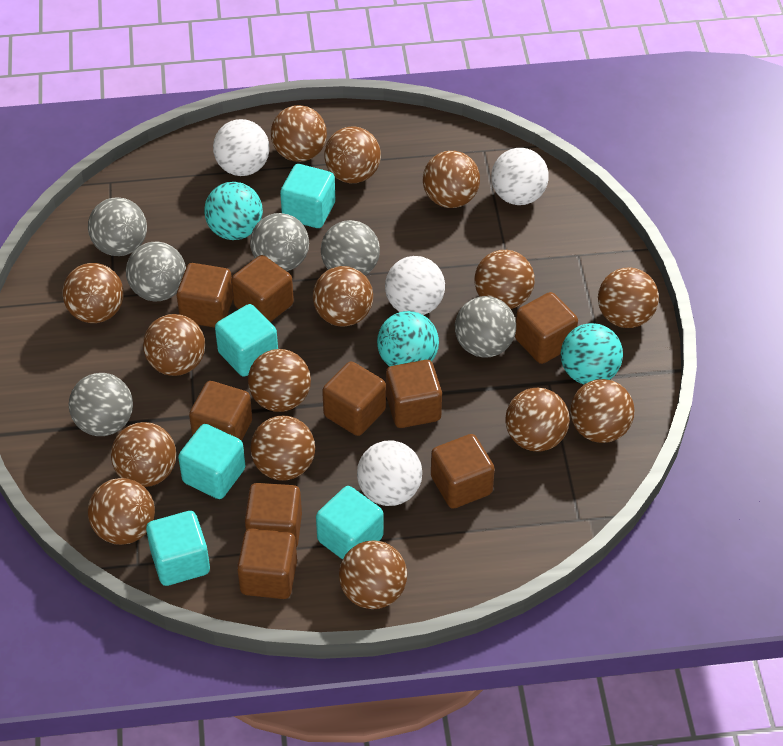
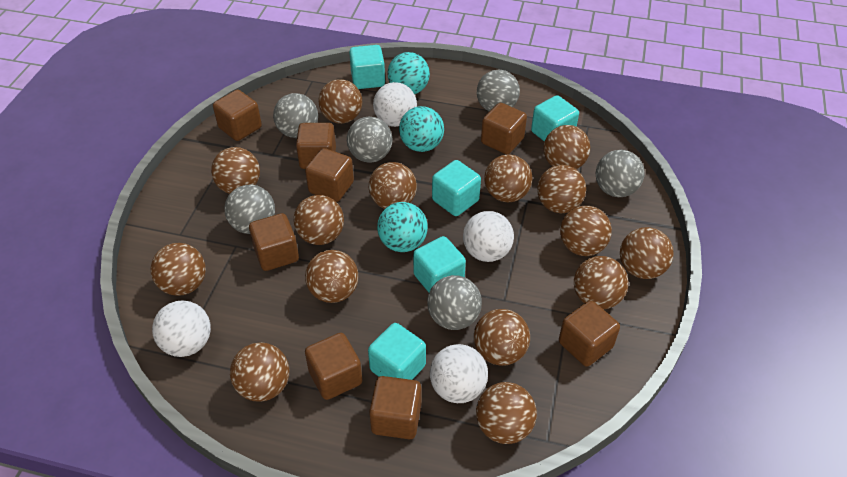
brown cube: [177,263,233,328] [189,381,252,441] [231,255,294,322] [237,528,297,599] [245,483,302,548] [322,361,386,436] [386,360,442,428] [431,434,495,509] [515,292,578,364] = 9 -> [213,90,262,141] [249,213,299,271] [296,123,336,169] [305,148,354,202] [305,333,362,400] [369,376,421,439] [481,103,527,154] [559,300,620,367] = 8

